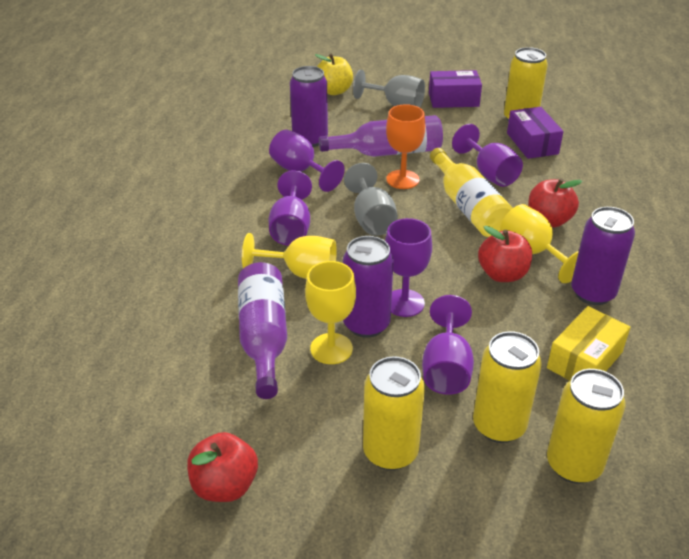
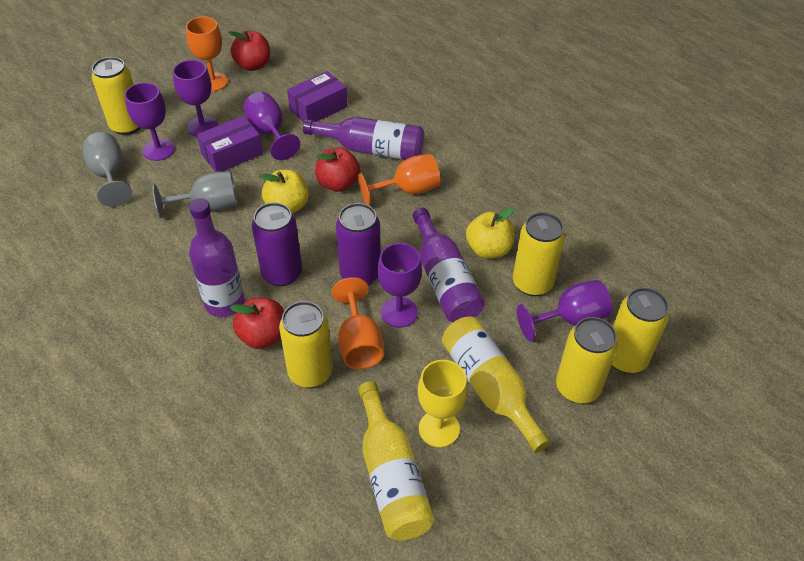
orange goblet: [386,104,425,189] = 1 -> [186,17,228,91] [332,277,384,369] [358,154,440,206] = 3
purple bottle: [238,262,287,399] [319,115,443,157] = 2 -> [189,198,245,317] [303,117,424,160] [413,208,485,322] = 3
purple can: [290,66,328,147] [343,236,394,338] [571,207,635,305] = 3 -> [252,202,302,286] [336,203,381,285] = 2
yellow apple: [315,54,353,95] = 1 -> [260,170,309,213] [466,207,514,259] = 2
yellow bottle: [430,148,513,237] = 1 -> [358,381,434,541] [442,317,551,453] = 2
yellow box: [547,306,630,381] = 1 -> none = 0
yellow can: [363,356,425,470] [473,331,542,443] [504,47,548,122] [547,369,625,484] = 4 -> [92,57,141,135] [279,301,333,388] [513,212,565,296] [556,317,618,403] [612,288,669,373] = 5
yellow goblet: [242,233,337,279] [305,261,356,364] [500,204,579,283] = 3 -> [418,360,468,447] = 1

